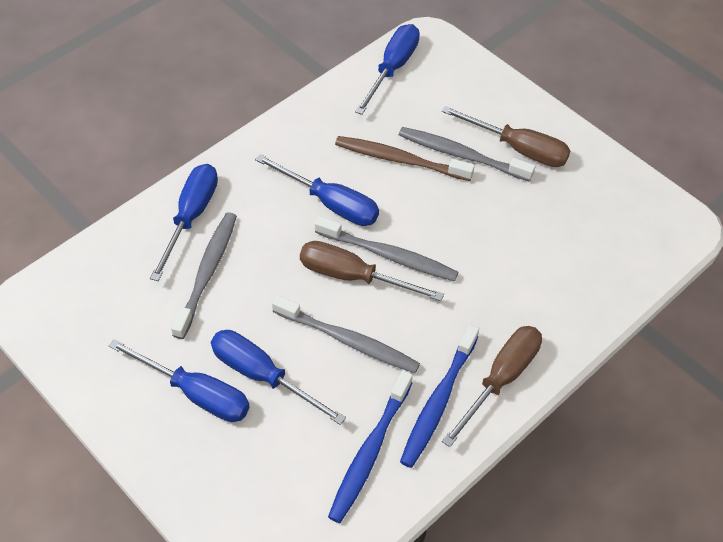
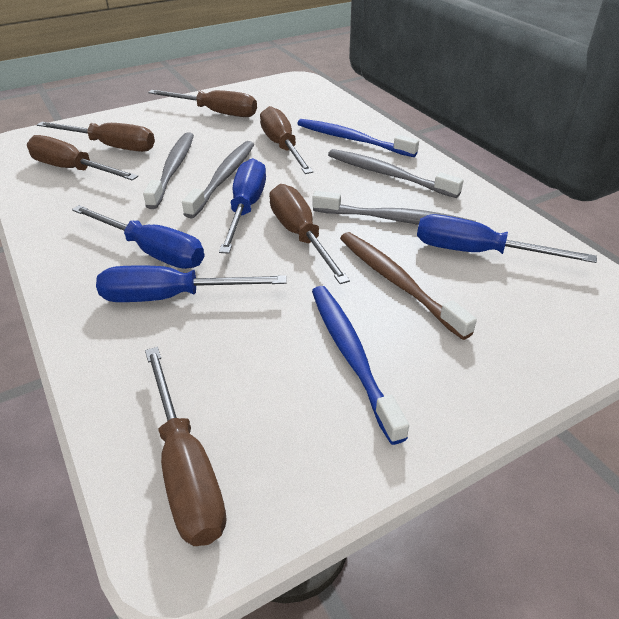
blue screwdriver: [109,339,250,422] [150,164,218,281] [211,330,346,425] [255,154,379,226] [355,24,420,115] = 5 -> [72,205,204,269] [96,265,287,302] [219,158,266,254] [417,214,597,263] = 4
brown screwdriver: [300,241,444,301] [441,106,570,167] [442,326,542,447] = 3 -> [27,135,138,181] [37,122,155,152] [145,347,226,546] [148,90,257,117] [260,106,313,174] [269,184,350,284] = 6

